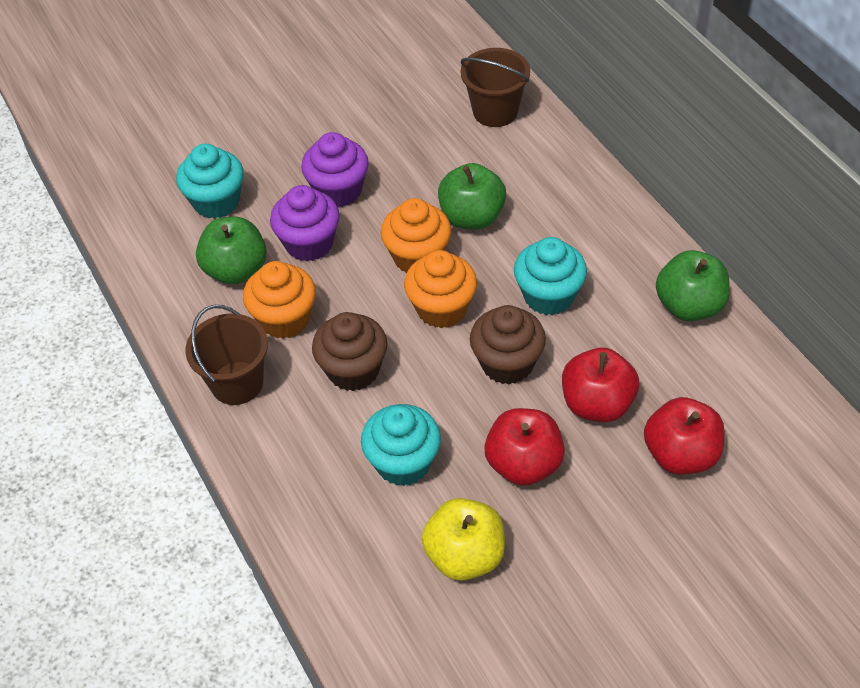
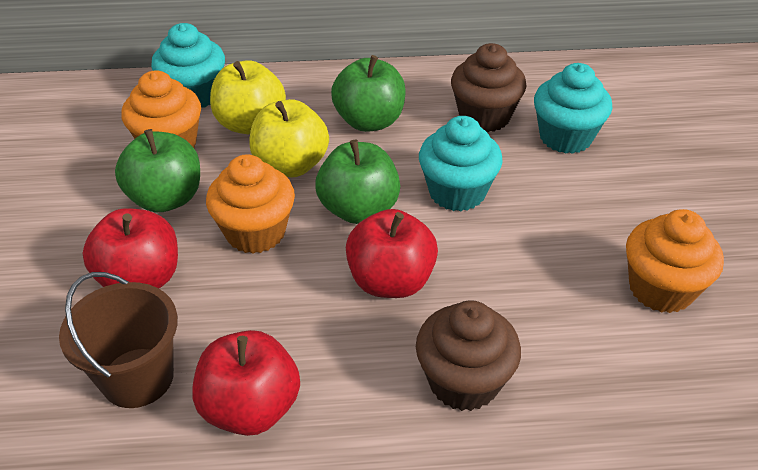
brown bucket: [185,305,268,405] [460,48,530,127] = 2 -> [59,272,178,408] = 1
purple cupcake: [270,185,340,261] [301,132,369,207] = 2 -> none = 0
yellow apple: [422,498,505,581] = 1 -> [210,60,286,134] [249,99,329,177] = 2

